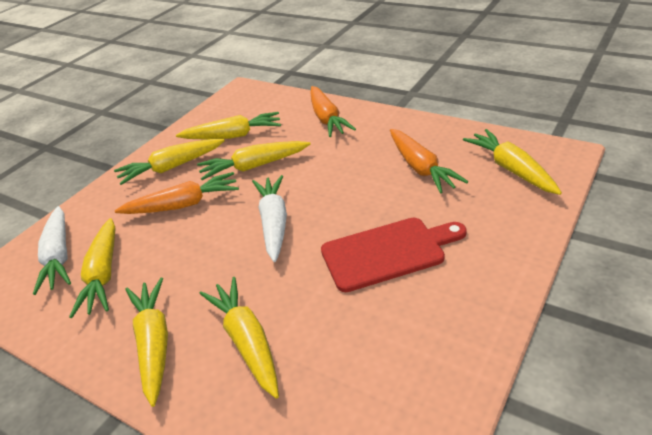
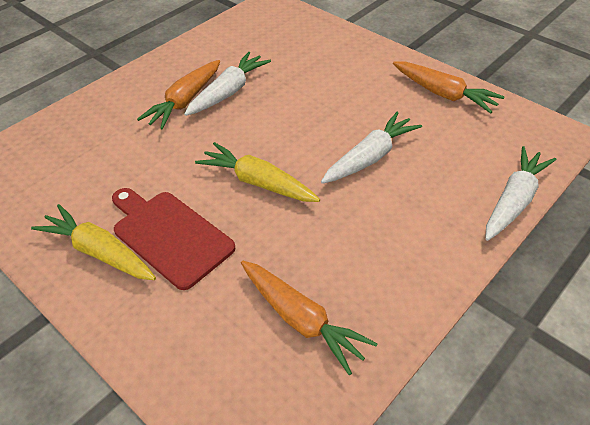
white carrot: [33,206,71,295] [252,175,287,262] = 2 -> [184,52,271,116] [321,112,422,184] [485,146,556,241] = 3
yellow carrot: [69,218,115,318] [114,139,225,185] [125,278,168,407] [176,112,281,140] [197,141,310,180] [199,277,279,399] [463,129,562,195] = 7 -> [31,204,156,280] [195,142,320,202] = 2

